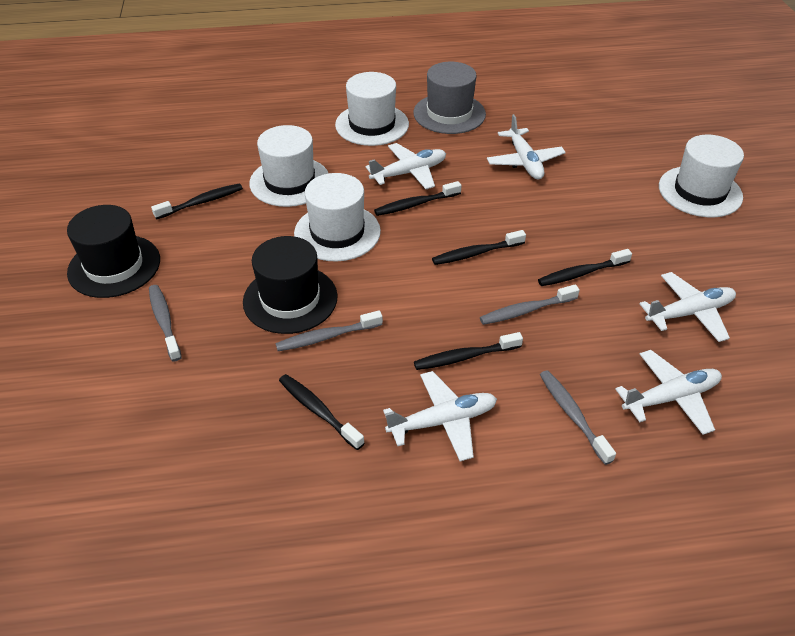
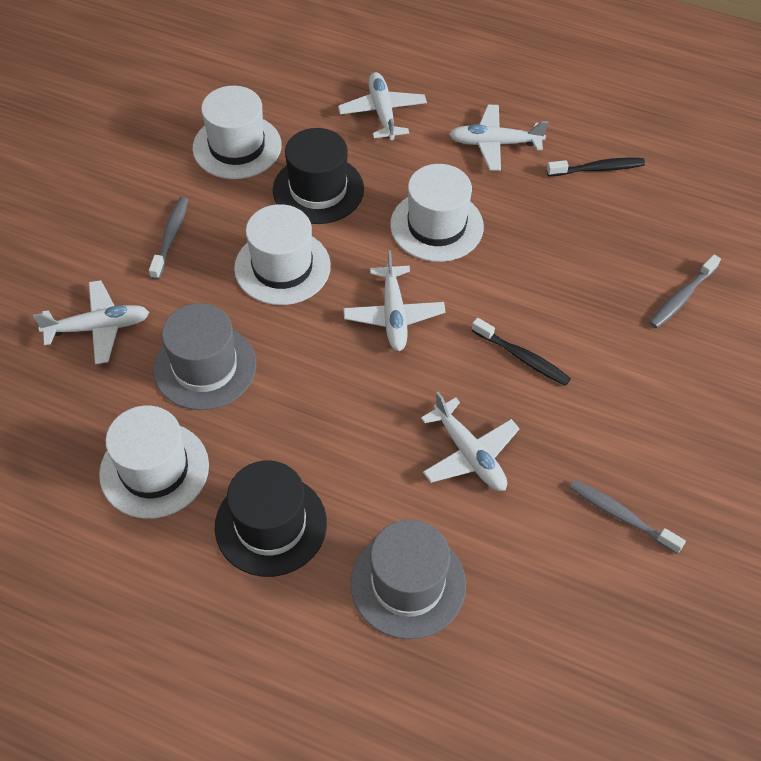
black toothbrush: [151,183,243,219] [279,374,364,450] [374,181,461,216] [414,332,523,370] [432,230,526,265] [538,249,632,286] = 6 -> [471,318,571,386] [547,158,645,177] = 2
grey hat: [413,62,486,134] = 1 -> [153,303,256,410] [350,519,466,639] = 2
grey toothbrush: [149,285,182,361] [275,310,383,351] [480,284,580,325] [540,370,616,465] = 4 -> [149,197,188,280] [570,480,686,554] [649,254,721,328] = 3

